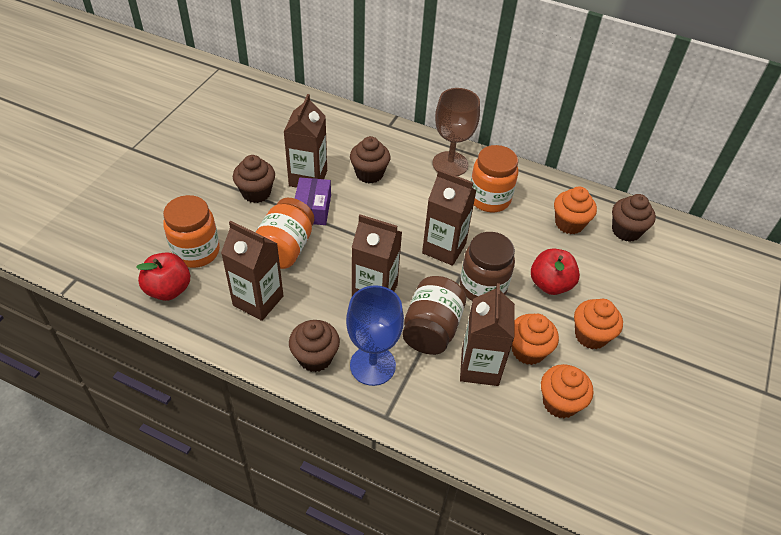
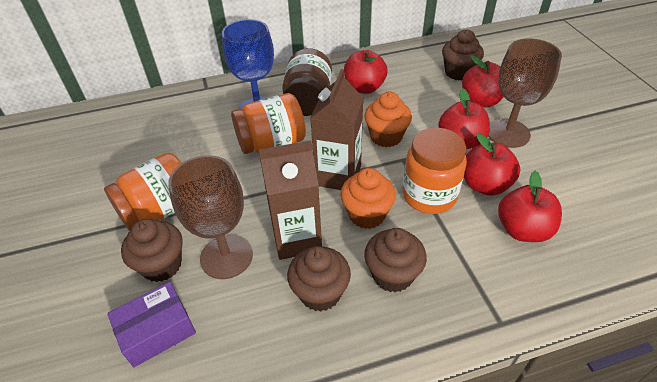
brown carton: [221,221,284,321] [284,94,327,188] [351,214,402,296] [422,170,477,266] [460,283,515,386] = 5 -> [259,140,322,260] [310,69,363,190] = 2
brown goblet: [432,88,480,176] = 1 -> [168,155,253,279] [488,38,562,148] = 2
brown jar: [402,276,466,355] [460,232,515,301] = 2 -> [282,48,332,116] = 1
orange cupcake: [512,314,559,365] [541,364,593,418] [554,187,597,234] [574,299,623,349] = 4 -> [340,168,396,229] [364,92,412,147] = 2
red apple: [136,252,190,301] [531,248,580,295] = 2 -> [344,50,387,94] [438,89,490,149] [462,56,504,107] [464,133,521,196] [498,171,562,242] = 5

